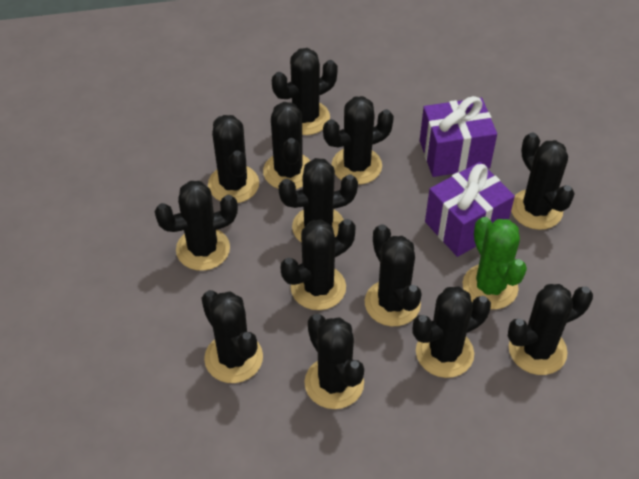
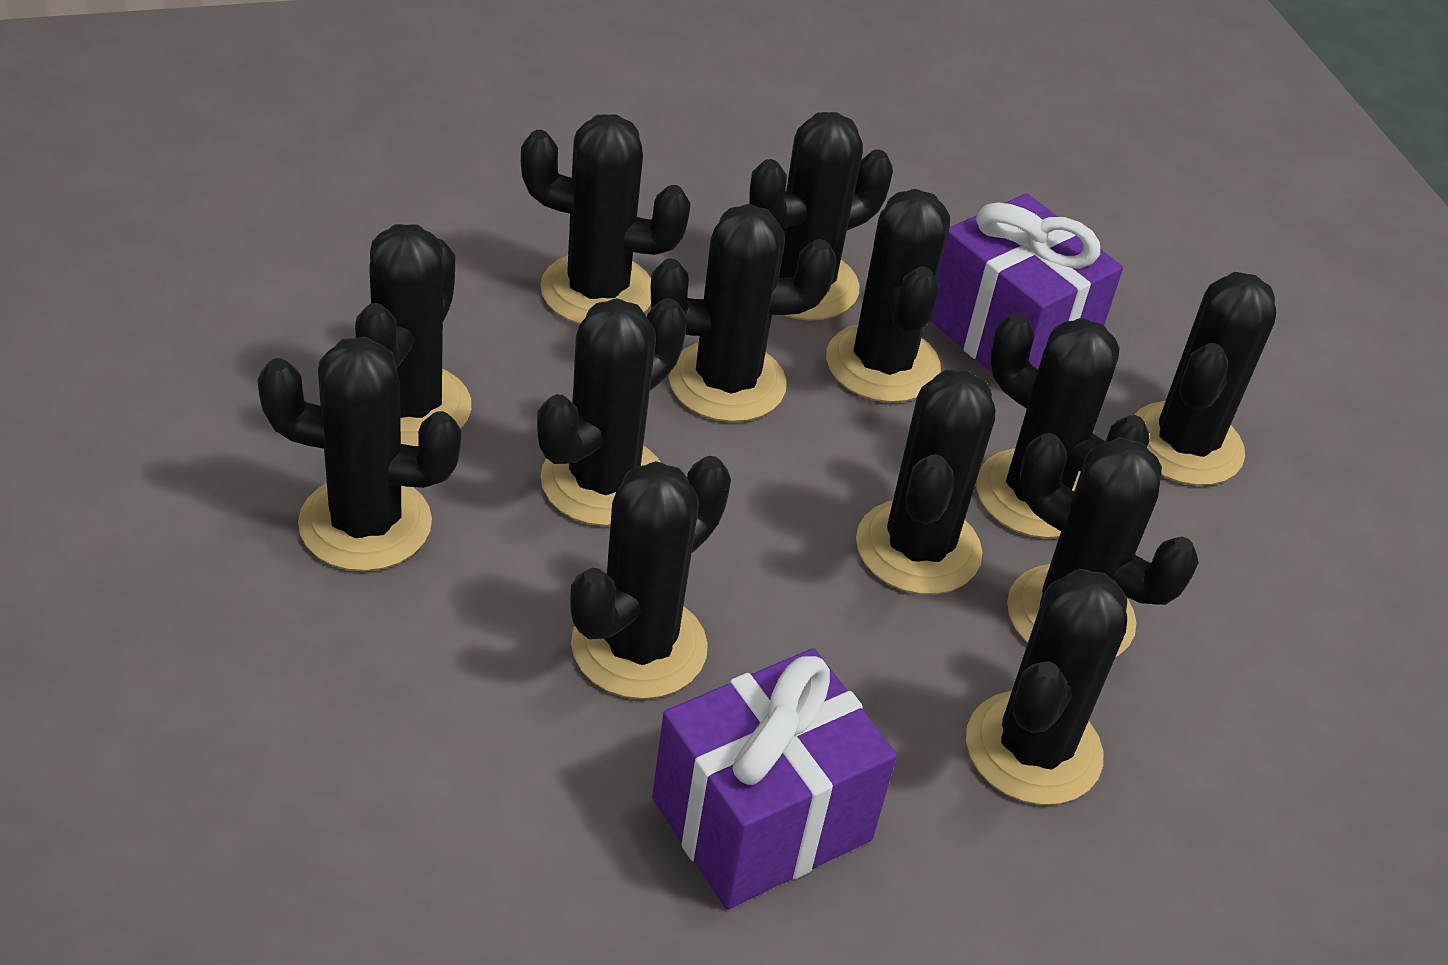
green cactus: [463,217,527,309] = 1 -> none = 0

